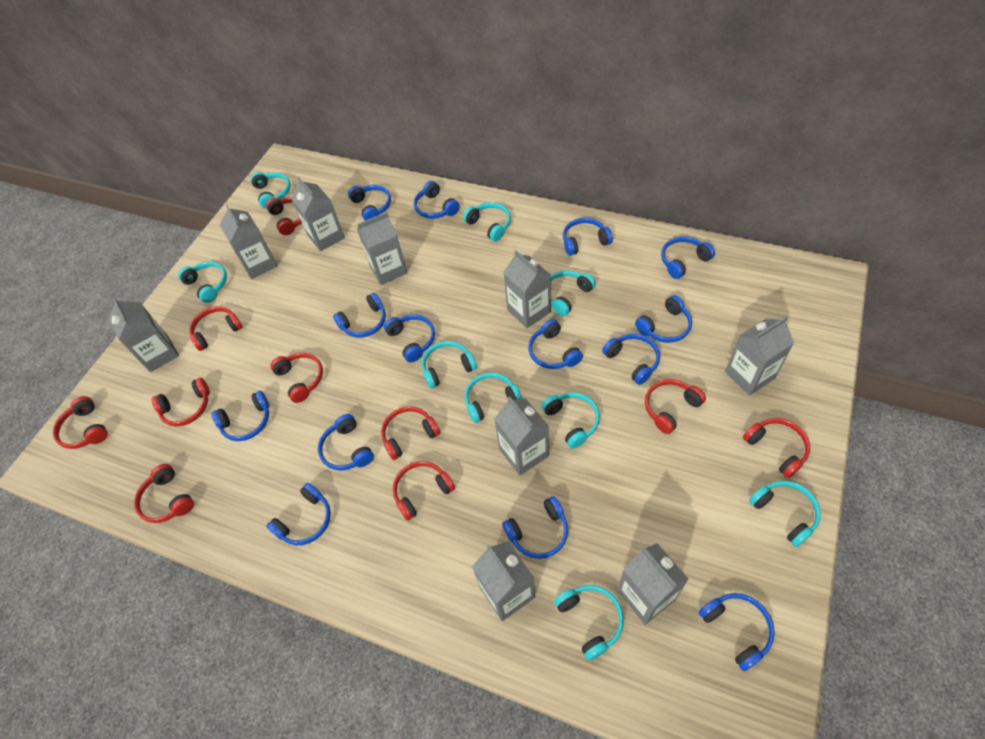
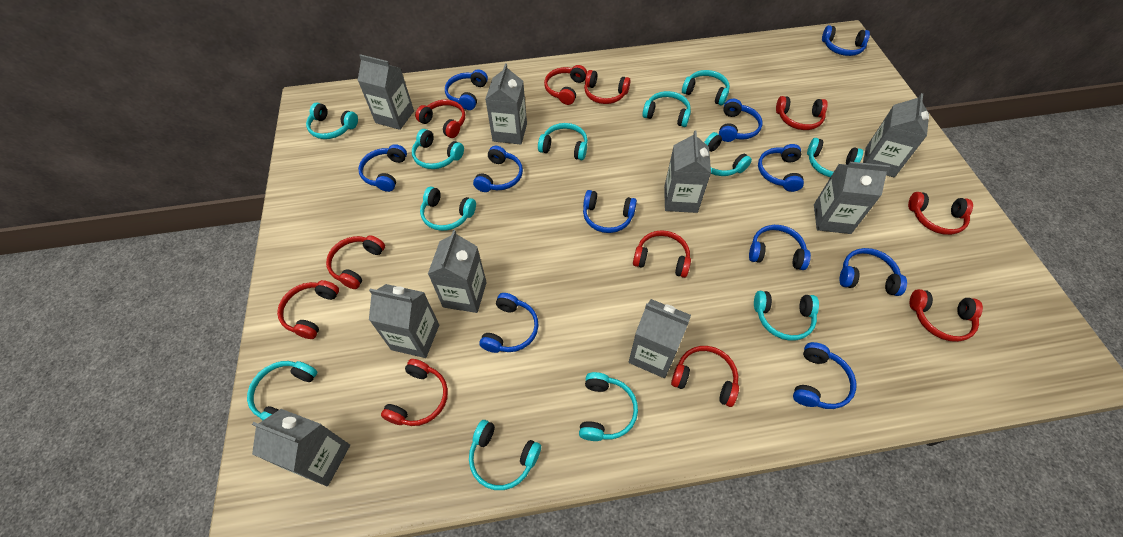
blue headphones: [211,391,269,441] [266,483,331,545] [318,414,374,471] [333,293,386,338] [348,185,391,221] [384,314,435,362] [414,181,460,219] [502,496,568,559] [528,319,583,369] [563,218,613,256] [602,334,660,385] [635,295,692,343] [661,236,715,279] [699,593,775,671] = 14 -> [358,144,407,192] [445,69,488,110] [473,146,523,192] [479,293,539,353] [583,190,637,233] [719,99,763,142] [749,225,811,270] [758,144,804,192] [793,342,856,409] [822,25,870,56] [840,248,907,296] = 11
red headphones: [53,396,108,449] [134,464,194,523] [151,378,210,426] [190,306,243,351] [266,197,302,235] [270,353,323,403] [381,406,440,460] [392,461,455,521] [645,379,706,434] [743,418,810,478] = 10 -> [277,280,339,339] [326,235,385,289] [381,359,448,426] [415,100,465,138] [544,65,587,105] [584,70,631,104] [633,230,691,278] [671,346,739,407] [776,96,828,130] [908,192,973,235] [910,289,983,342] = 11
turquoise headphones: [178,262,227,303] [251,172,291,208] [422,341,477,388] [463,202,511,241] [465,373,522,423] [541,392,600,448] [551,271,596,316] [554,585,624,661] [749,481,821,547] = 9 -> [247,361,317,420] [306,103,358,139] [412,129,464,169] [420,187,476,231] [469,420,541,490] [538,123,588,160] [579,372,638,441] [642,91,691,127] [682,70,730,106] [704,132,752,176] [754,291,819,341] [807,138,863,177] = 12

